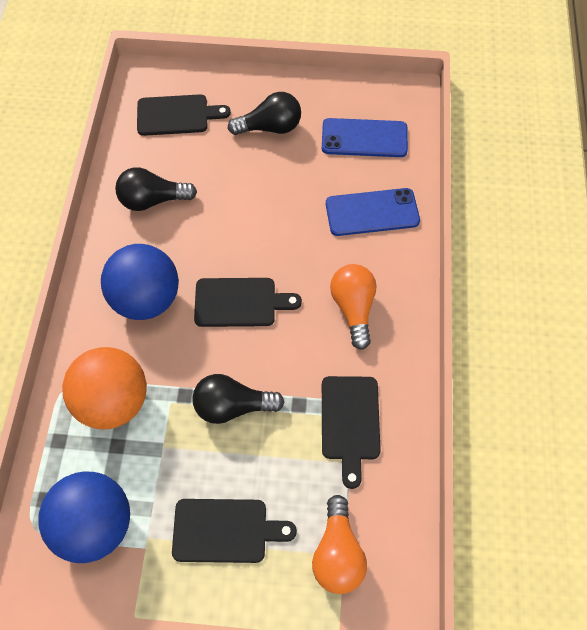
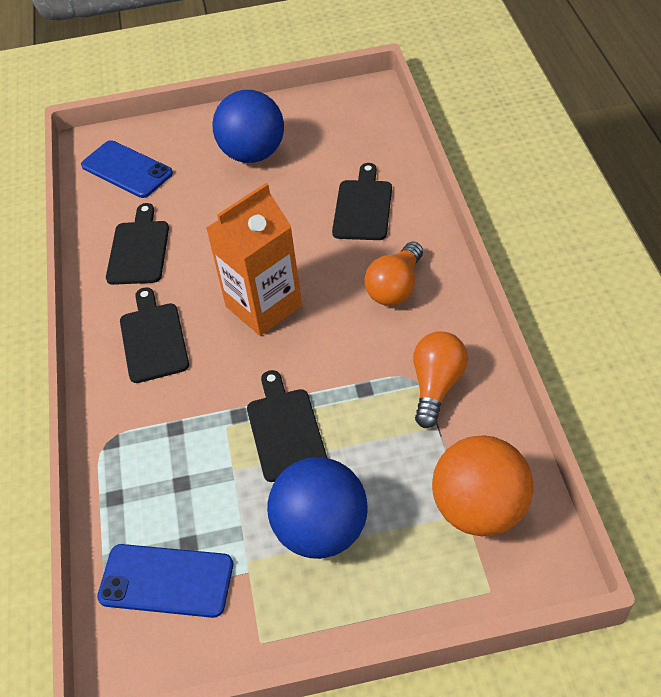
black light bulb: [115,167,197,211] [193,374,285,424] [228,92,301,135] = 3 -> none = 0
orange carton: none = 0 -> [206,183,302,336] = 1

